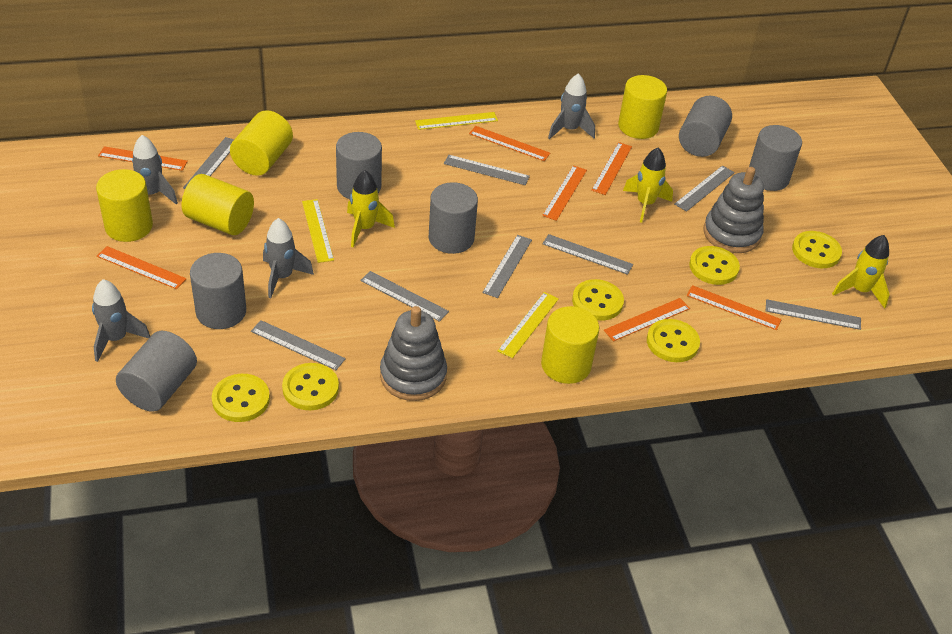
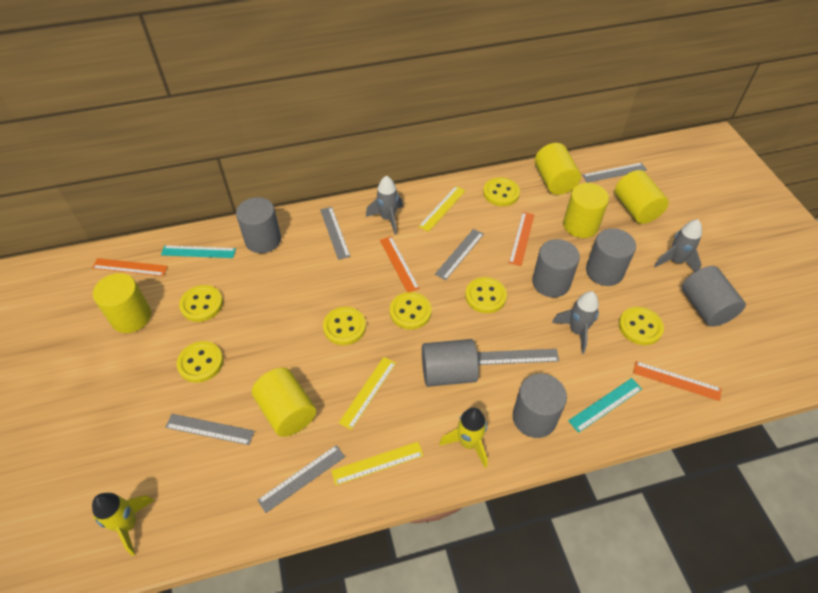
grey rocket: [92,279,151,362] [132,135,178,204] [263,218,314,298] [548,73,595,139] = 4 -> [366,176,403,235] [552,291,599,354] [654,219,702,272] = 3
grey ruler: [183,137,234,189] [251,320,346,370] [360,271,449,322] [444,155,530,185] [482,235,532,298] [542,234,633,275] [674,166,735,212] [766,299,861,330] = 8 -> [165,414,254,445] [257,445,345,513] [320,207,351,260] [435,229,484,280] [477,349,559,365] [582,163,647,183] = 6
grey stacking toy: [380,306,447,401] [704,167,764,253] = 2 -> none = 0
orange ruler: [97,246,187,289] [98,146,188,171] [469,126,550,161] [542,165,587,221] [591,142,632,195] [604,298,690,342] [687,285,782,330] = 7 -> [92,258,168,276] [380,236,420,292] [509,212,534,266] [633,361,722,401] = 4
turquoise ruler: none = 0 -> [161,245,236,258] [568,378,642,433] = 2
yellow button: [212,374,270,422] [282,363,339,410] [572,279,624,321] [647,319,700,362] [689,246,740,285] [792,231,842,268] = 6 -> [177,341,223,383] [179,285,223,322] [323,307,366,345] [390,292,432,329] [465,277,507,313] [483,177,520,206] [619,307,664,345] = 7
yellow rocket: [347,170,395,248] [623,147,673,223] [832,235,890,309] = 3 -> [92,493,155,556] [439,408,488,468] = 2

